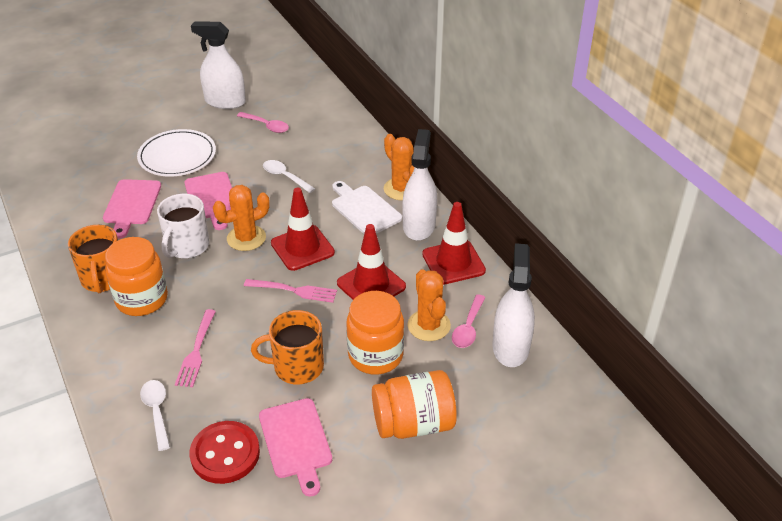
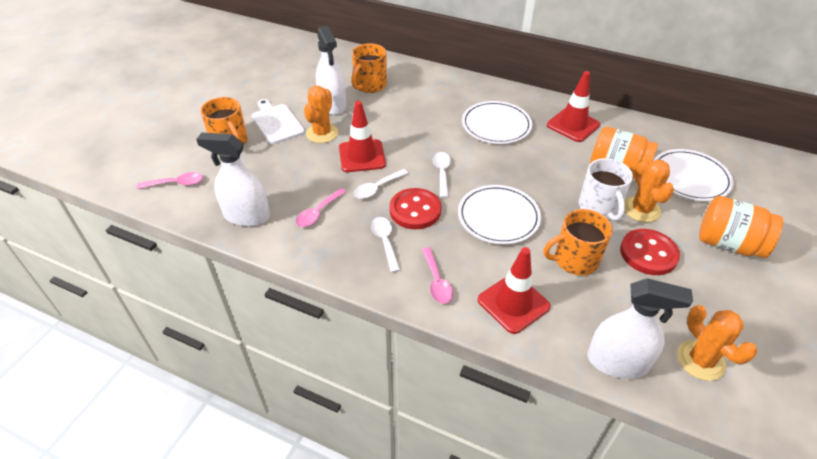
orange jar: [105,237,168,316] [346,291,404,375] [372,370,457,439] = 3 -> [590,127,658,179] [699,196,783,258] = 2
orange mug: [68,225,118,293] [251,310,324,385] = 2 -> [200,97,248,146] [351,44,387,93] [543,209,613,276] = 3
pink cutting board: [103,179,161,239] [184,172,232,230] [259,398,332,497] = 3 -> none = 0
pink fork: [175,309,216,387] [244,279,337,303] = 2 -> none = 0
pink spoon: [237,112,289,133] [452,294,485,348] = 2 -> [137,172,203,189] [295,188,347,227] [422,247,453,304] = 3
red button: [189,421,260,484] = 1 -> [389,188,441,229] [620,229,680,275] = 2
white plate: [137,129,216,176] = 1 -> [458,185,541,244] [462,101,532,144] [653,149,734,201] = 3
white spoon: [140,380,170,451] [263,160,315,193] = 2 -> [354,169,408,199] [371,217,400,273] [433,152,451,198] = 3

